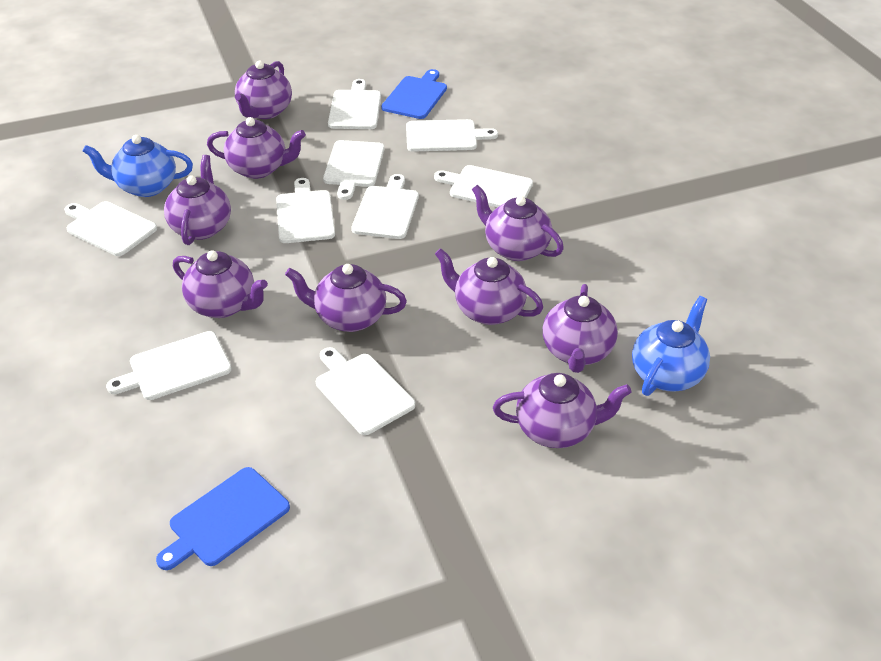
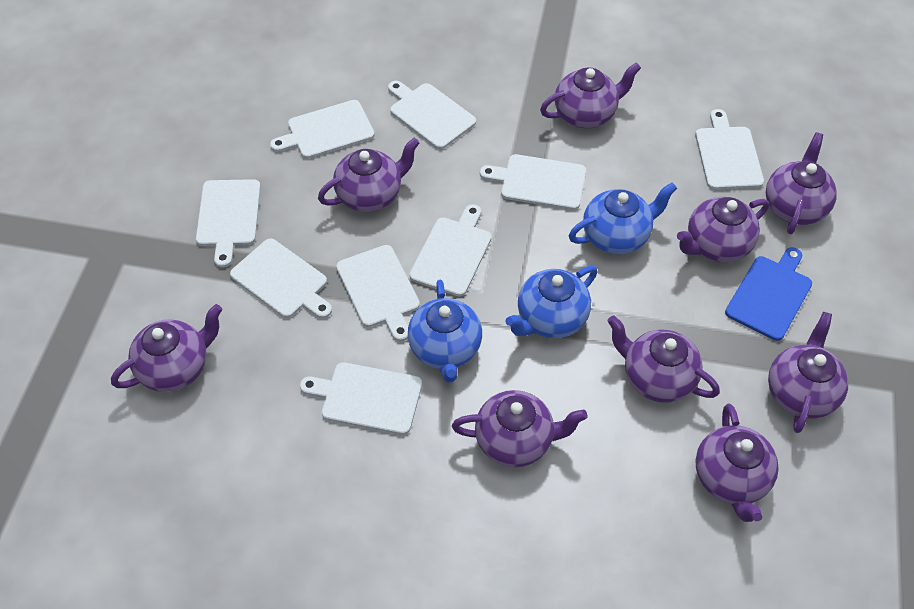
blue cutting board: [156,467,290,570] [381,69,447,119] = 2 -> [725,247,812,341] = 1
blue teapot: [83,135,193,197] [632,296,710,396] = 2 -> [408,280,482,383] [505,266,598,338] [569,182,677,254] = 3

